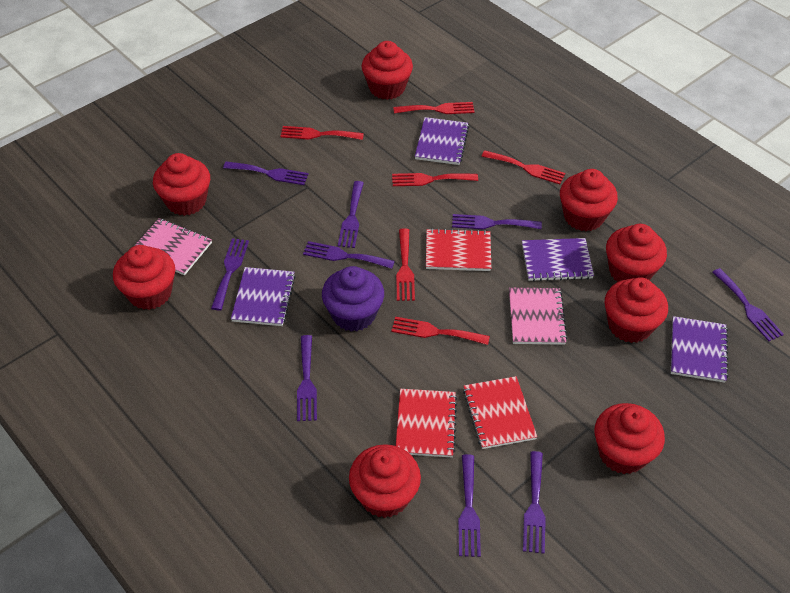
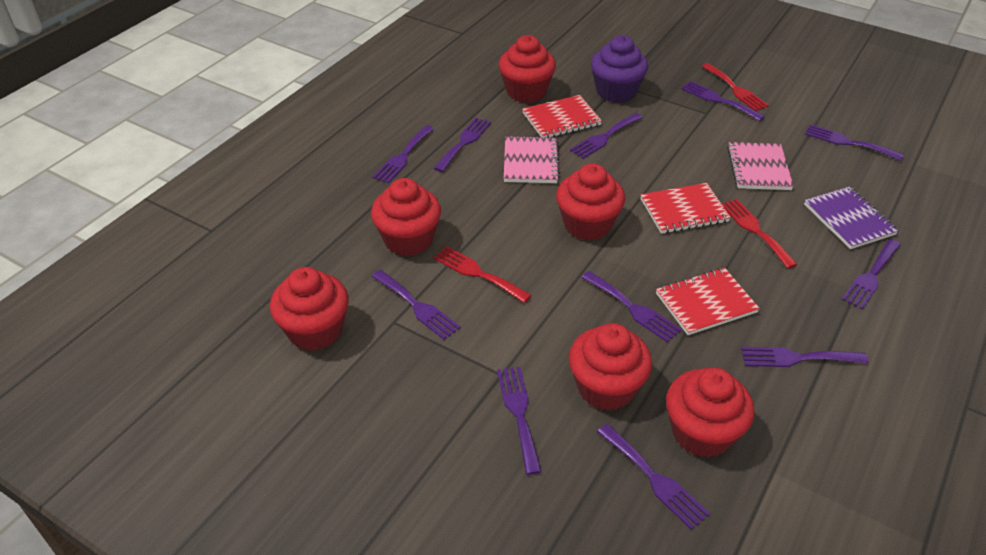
purple fork: [211,238,249,310] [223,161,309,185] [297,335,317,421] [303,241,395,269] [338,181,364,248] [452,214,542,229] [458,454,481,557] [523,451,546,554] [712,268,784,341] = 9 -> [371,270,461,340] [373,125,434,183] [433,118,491,172] [497,367,542,475] [570,113,643,159] [581,271,681,342] [597,424,710,530] [681,81,765,121] [741,347,869,367] [805,124,904,161] [842,239,901,310] = 11
purple notebook: [231,267,296,326] [415,117,469,165] [522,238,594,281] [671,316,728,383] = 4 -> [804,187,899,249] = 1
red cupcake: [113,245,175,310] [153,153,210,216] [349,444,421,518] [362,41,413,100] [560,169,618,231] [594,403,665,474] [605,277,668,343] [606,224,667,282] = 8 -> [270,267,349,351] [371,178,441,256] [499,35,556,103] [556,163,625,241] [569,323,652,411] [666,367,755,458] = 6
red fork: [280,126,364,140] [391,317,490,345] [392,173,478,186] [393,102,474,114] [396,228,415,301] [481,150,565,184] = 6 -> [433,246,532,303] [702,63,769,111] [722,199,798,268] = 3

